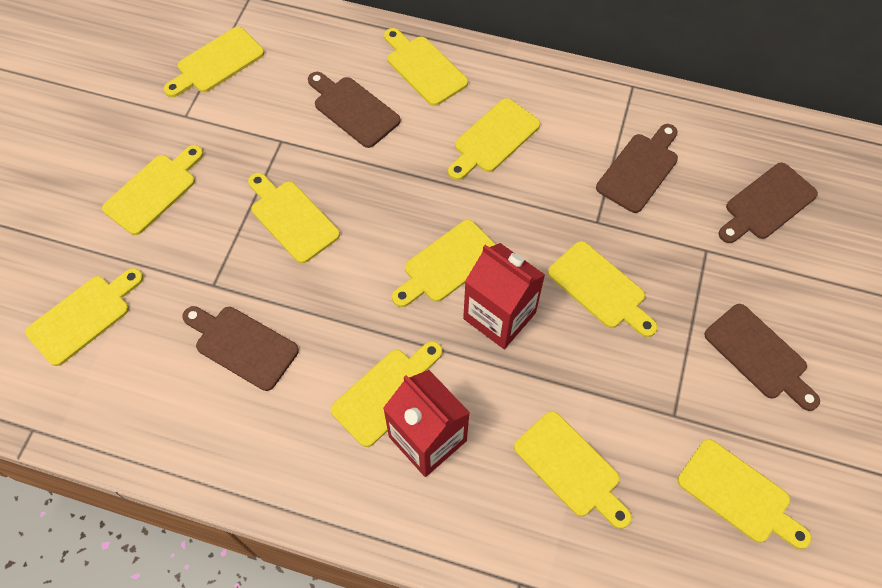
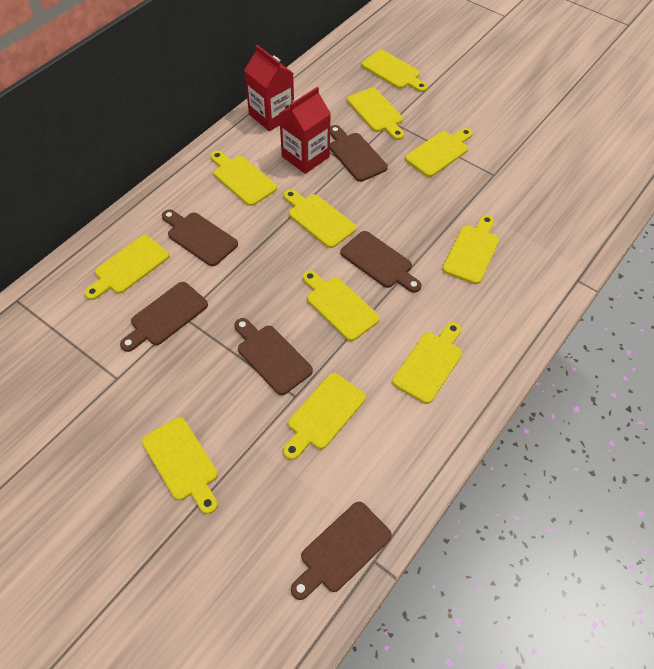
brown cutting board: [182,306,299,391] [308,72,400,148] [596,124,678,213] [704,304,820,411] [719,163,818,243] = 5 -> [120,282,208,352] [162,210,238,266] [234,318,313,395] [291,502,392,600] [330,125,388,182] [340,231,422,293] = 6

